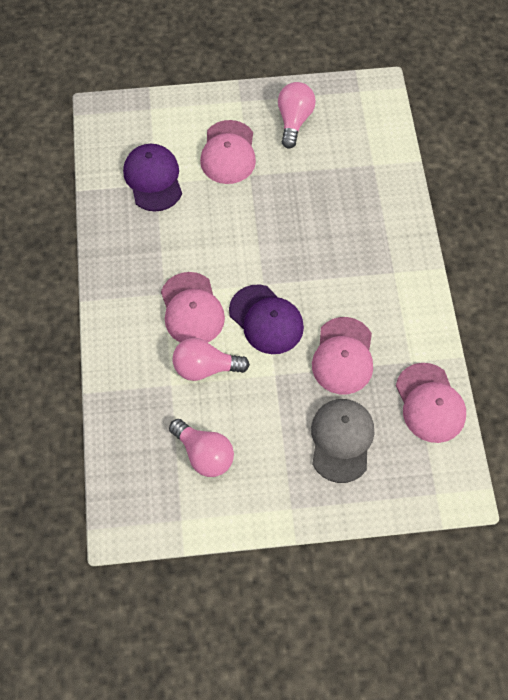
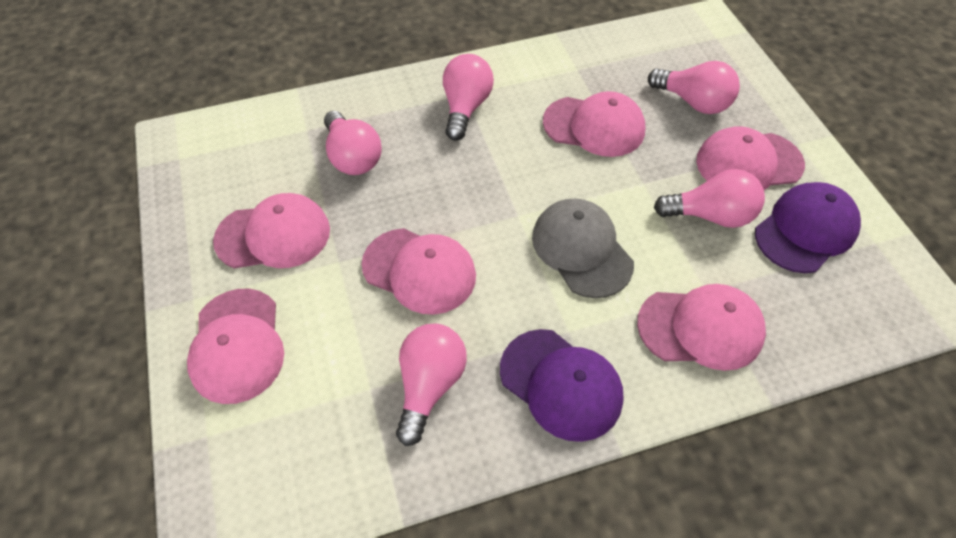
pink cap: [161,272,225,343] [200,120,256,184] [312,317,373,394] [396,363,466,443] = 4 -> [187,289,284,404] [213,193,330,269] [362,228,476,315] [543,91,645,157] [637,284,766,371] [696,126,805,190] = 6
pink light bulb: [169,419,234,477] [173,338,250,381] [278,82,316,149] = 3 -> [324,111,382,175] [396,324,467,446] [443,54,494,141] [648,61,740,114] [654,169,765,228] = 5

